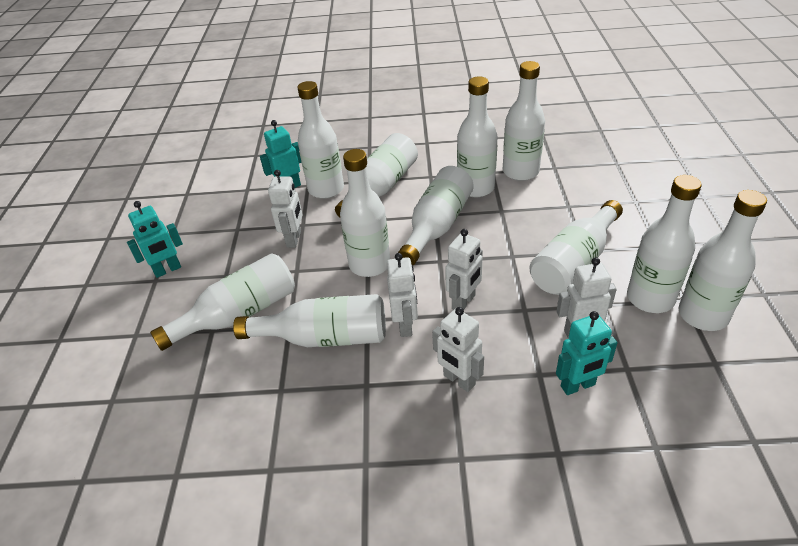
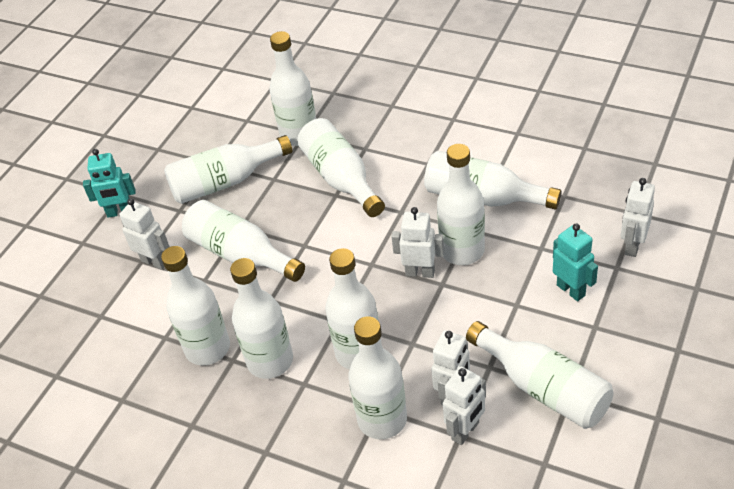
turquoise robot: [127,201,183,278] [260,120,302,188] [556,311,618,395] = 3 -> [83,149,136,218] [553,224,598,301] = 2

